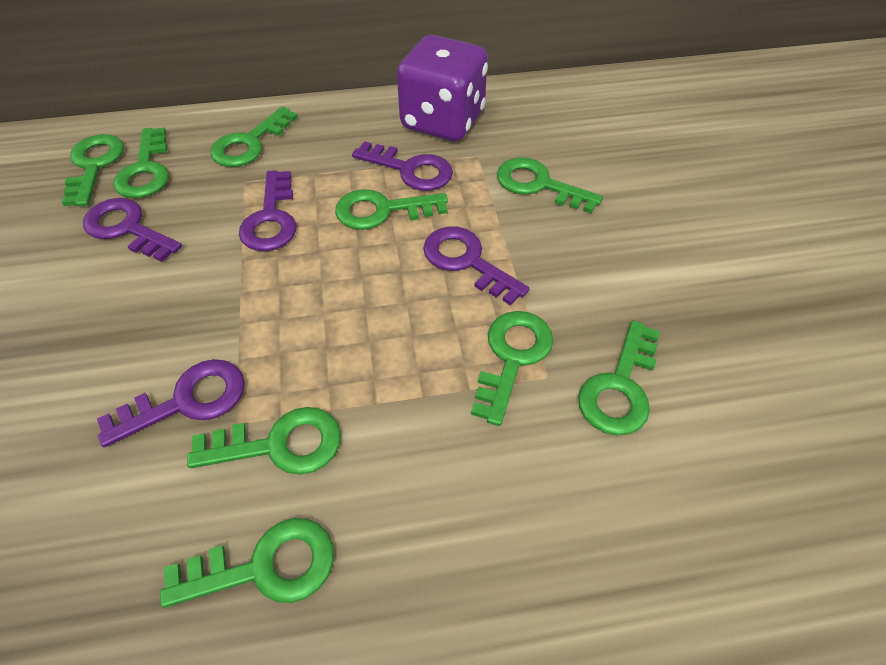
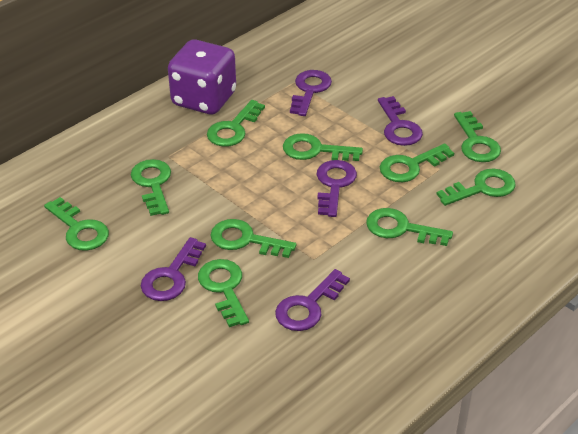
green key: [61,134,124,207] [113,128,169,198] [160,518,334,608] [187,407,341,475] [210,106,298,167] [335,189,448,230] [471,311,554,426] [497,157,603,213] [578,320,660,435] = 9 -> [44,197,109,251] [131,159,171,216] [198,259,249,327] [207,100,265,147] [210,219,296,258] [283,133,363,161] [366,208,453,246] [380,143,454,182] [436,169,516,206] [454,111,501,162] = 10

